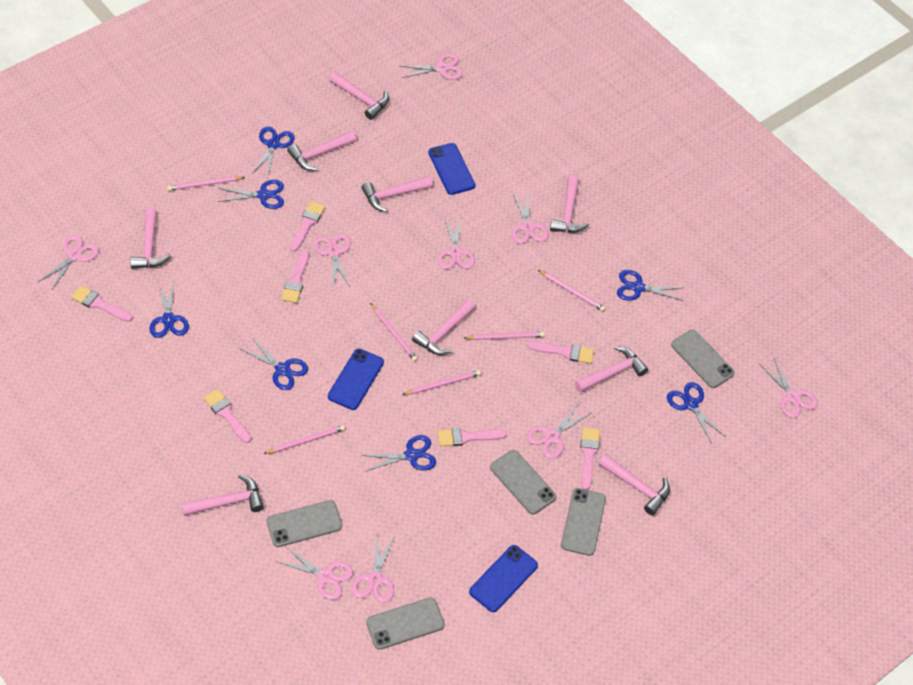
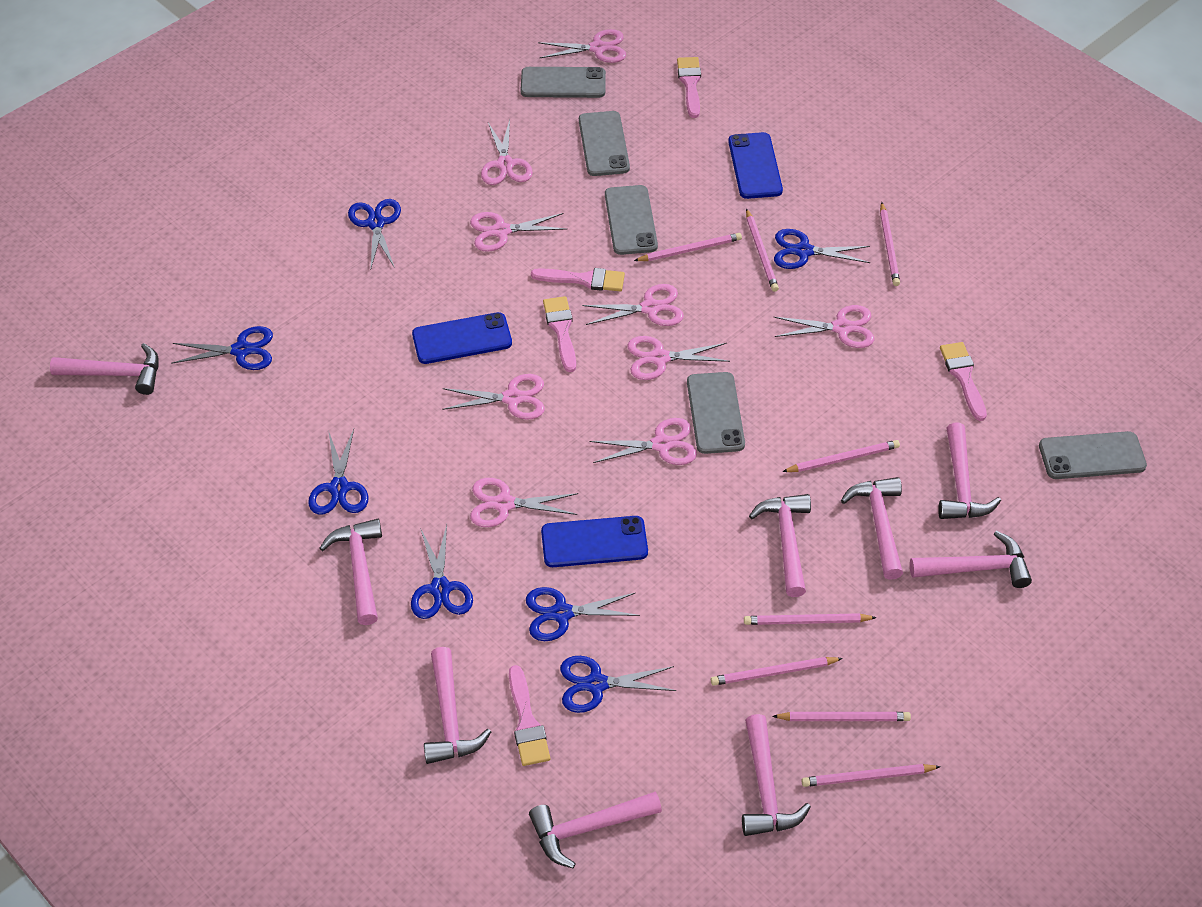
pink brush: [71,286,132,322] [204,389,251,443] [281,250,309,303] [290,201,325,252] [438,428,507,447] [527,341,594,364] [580,428,600,490] = 7 -> [509,665,550,766] [531,268,625,291] [543,296,576,372] [677,57,701,118] [940,342,987,421] = 5
pink pencil: [168,176,245,191] [263,425,345,454] [370,303,418,361] [402,370,481,395] [464,332,545,340] [538,270,605,311] = 6 -> [634,233,742,261] [711,657,843,686] [744,613,877,625] [746,208,779,292] [772,712,911,721] [782,440,900,472] [801,764,941,787] [880,202,900,286] = 8

